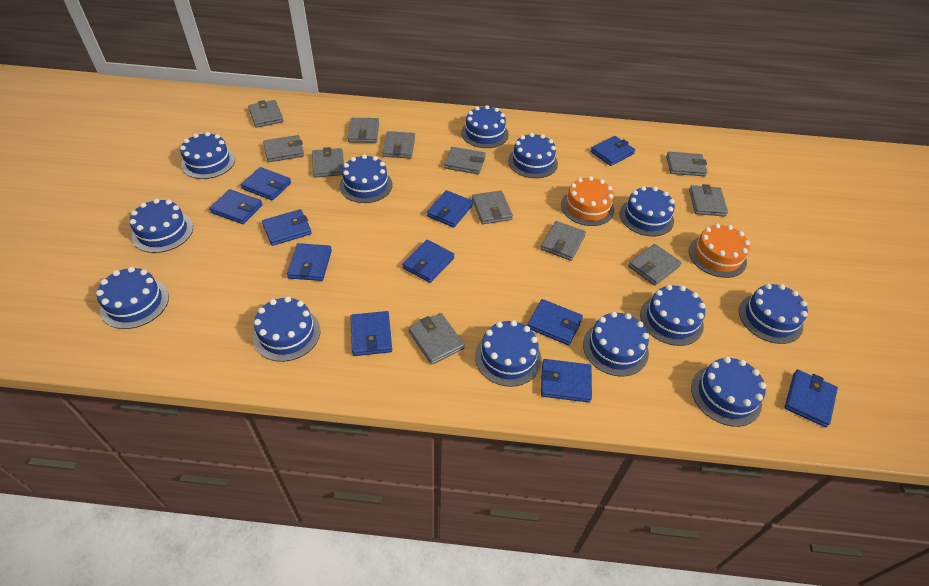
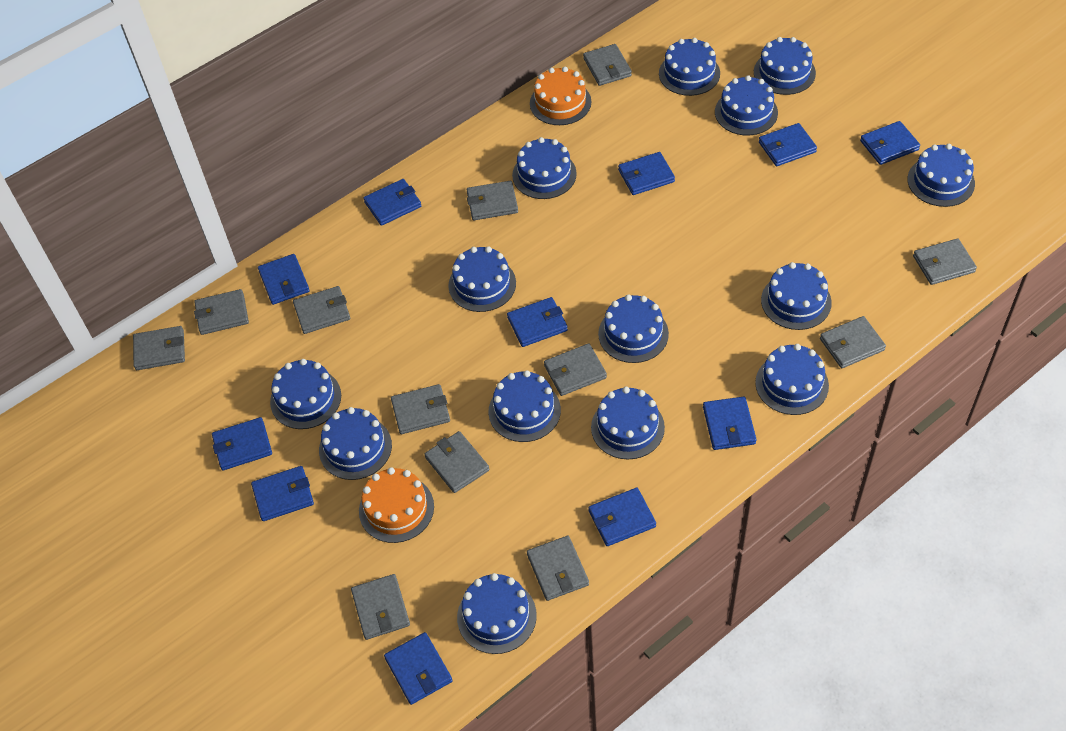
blue cake: [96,267,169,329] [130,199,193,253] [180,132,235,179] [253,297,320,362] [340,154,393,203] [461,105,509,148] [475,320,541,387] [508,133,558,178] [583,312,649,376] [620,186,675,236] [640,285,705,346] [691,357,766,427] [739,284,808,344] = 13 -> [270,359,341,429] [319,407,392,480] [448,246,516,312] [457,573,537,654] [488,370,561,442] [512,137,577,199] [591,387,665,459] [598,294,669,363] [659,38,720,96] [715,75,778,135] [754,37,816,95] [755,344,829,415] [761,262,832,330] [907,144,975,207] = 14

